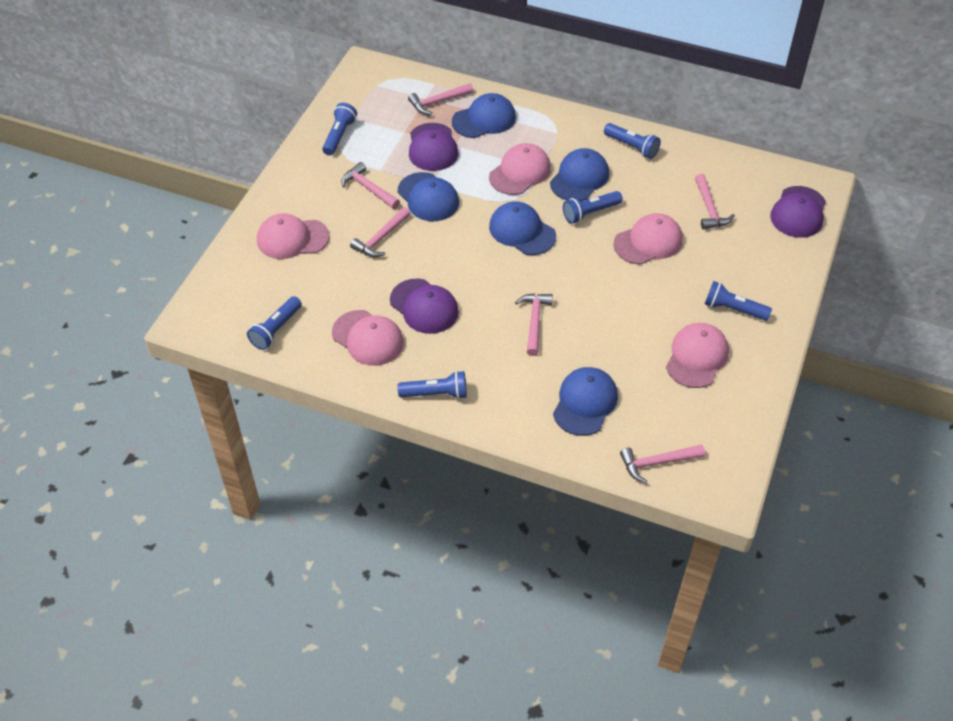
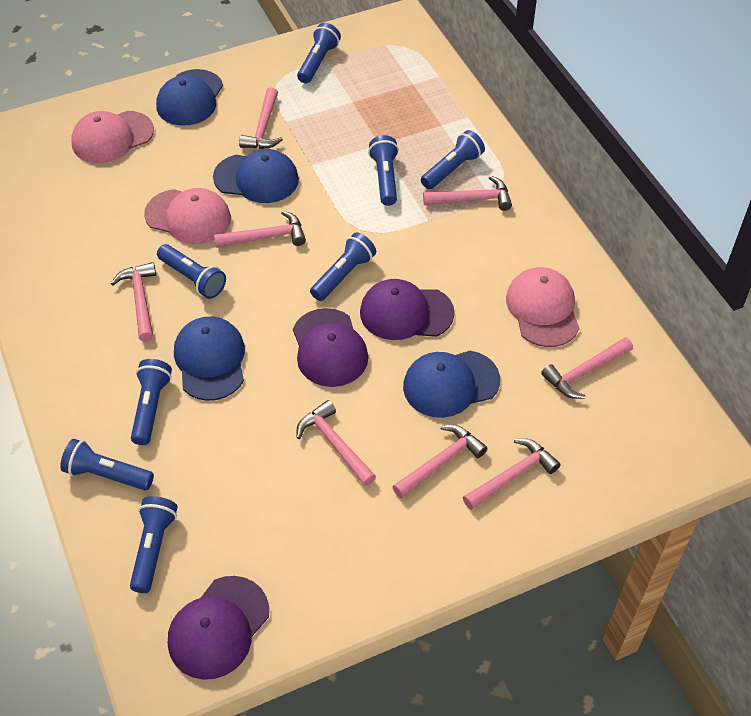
blue cap: [398,172,459,221] [452,93,516,138] [489,201,556,255] [550,148,609,201] [553,367,618,436] = 5 -> [156,69,223,126] [174,317,245,401] [213,149,299,203] [403,351,500,418] = 4
blue flashlight: [247,296,302,350] [322,103,357,155] [398,371,467,399] [563,191,623,224] [604,123,661,159] [705,281,772,321] = 6 -> [60,439,154,490] [130,496,178,593] [131,359,172,445] [157,244,226,299] [297,23,341,84] [310,232,376,301] [368,135,399,206] [421,130,485,189] = 8
pink cap: [257,213,329,259] [332,310,404,366] [489,143,551,195] [613,213,683,265] [666,323,729,388] = 5 -> [71,111,154,163] [144,188,231,244] [506,267,579,347] = 3
pink hammer: [341,162,400,209] [350,207,410,257] [408,83,474,115] [515,293,553,356] [620,444,705,483] [695,174,735,230] = 6 -> [110,262,156,342] [214,211,306,248] [239,87,283,149] [296,400,376,486] [392,425,488,498] [423,176,512,211] [463,438,561,510] [541,337,633,399] = 8

